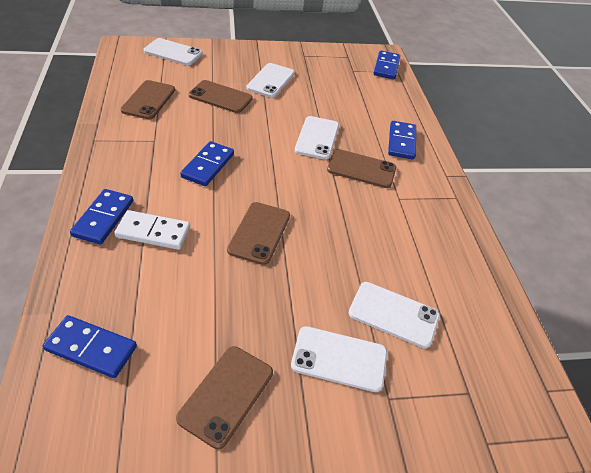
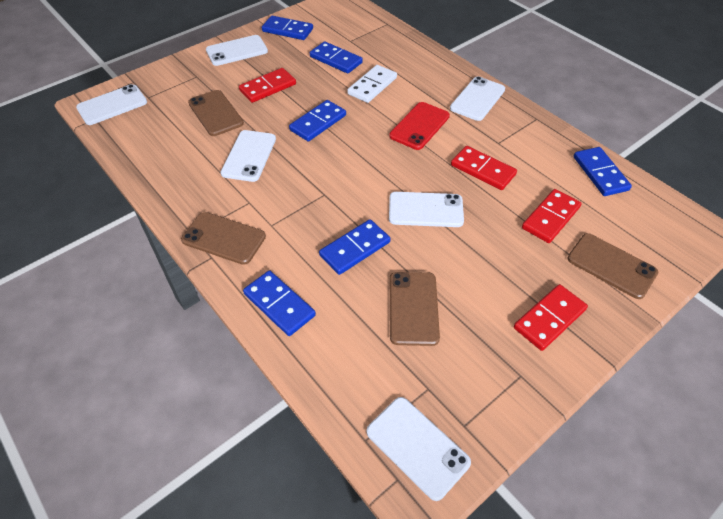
blue domino: [43,315,137,378] [70,189,133,244] [180,141,234,186] [373,51,400,79] [388,121,416,160] = 5 -> [243,270,316,336] [262,16,313,40] [289,100,346,141] [310,41,363,74] [319,219,390,275] [574,147,632,196] = 6
brown phone: [121,80,175,119] [176,346,273,449] [189,80,253,113] [227,202,290,265] [327,149,396,188] = 5 -> [181,212,266,265] [188,90,244,136] [390,272,440,346] [567,233,658,299] = 4
red domino: none = 0 -> [239,68,296,103] [451,146,517,190] [514,284,588,351] [522,189,581,243] = 4
red phone: none = 0 -> [389,102,450,150] = 1
white phone: [144,38,203,65] [246,63,295,98] [291,326,387,392] [295,116,339,160] [349,282,440,348] = 5 -> [76,84,147,125] [206,35,268,66] [220,130,276,182] [366,397,471,501] [389,192,464,227] [450,76,505,121] = 6

